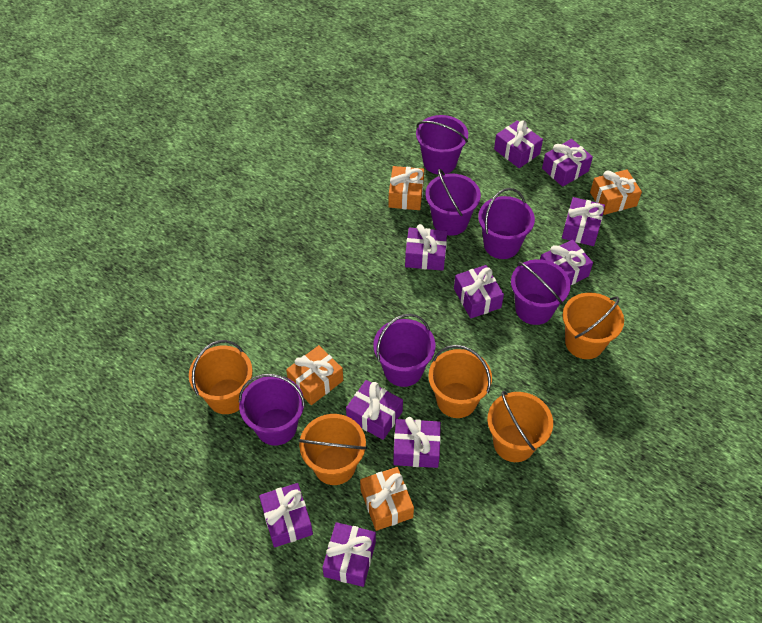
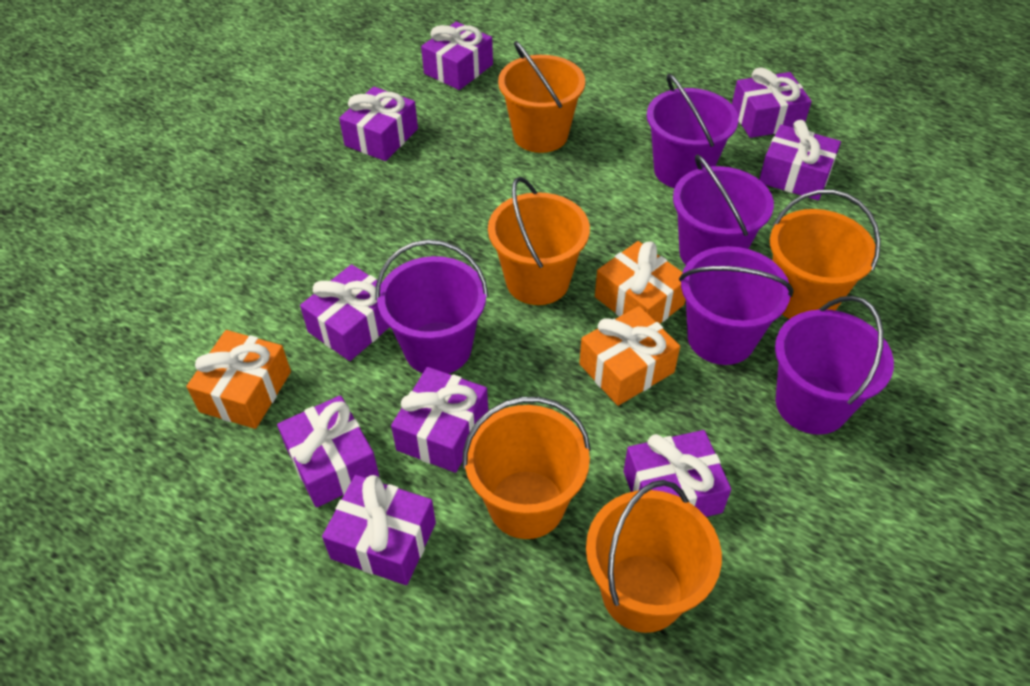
orange gift: [286,345,343,405] [360,467,414,531] [389,166,424,210] [590,169,642,215] = 4 -> [186,330,291,429] [579,306,680,406] [595,241,686,324] = 3
purple bucket: [239,374,305,445] [373,314,435,387] [416,115,468,175] [426,169,481,236] [478,188,535,259] [511,259,571,325] = 6 -> [375,240,488,374] [647,74,738,188] [673,154,774,265] [679,246,794,365] [775,296,894,435] = 5
purple gift: [259,483,313,547] [322,522,376,587] [346,380,403,440] [393,417,441,468] [405,224,447,271] [454,265,504,318] [494,120,543,168] [540,240,593,285] [542,139,593,187] [562,197,605,246] = 10 -> [277,395,379,508] [300,264,389,361] [322,475,436,585] [339,87,418,161] [391,367,488,473] [421,22,493,90] [623,430,731,517] [732,67,812,138] [759,120,841,200] = 9

